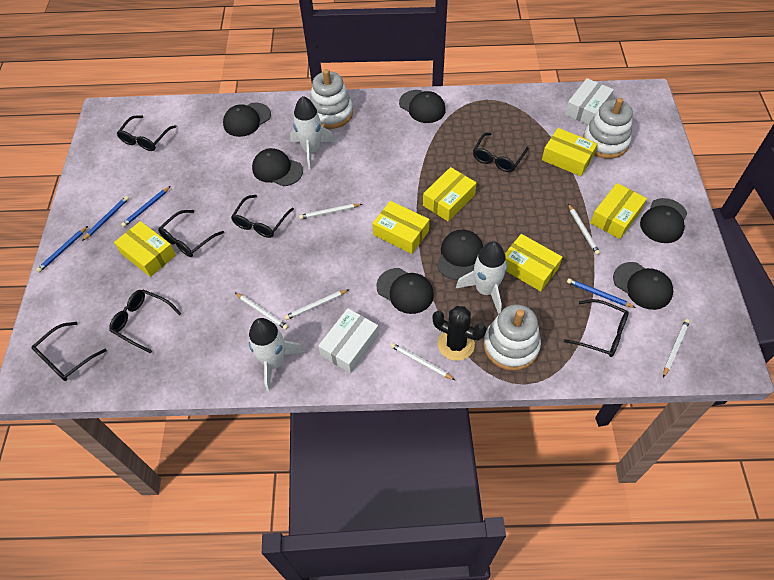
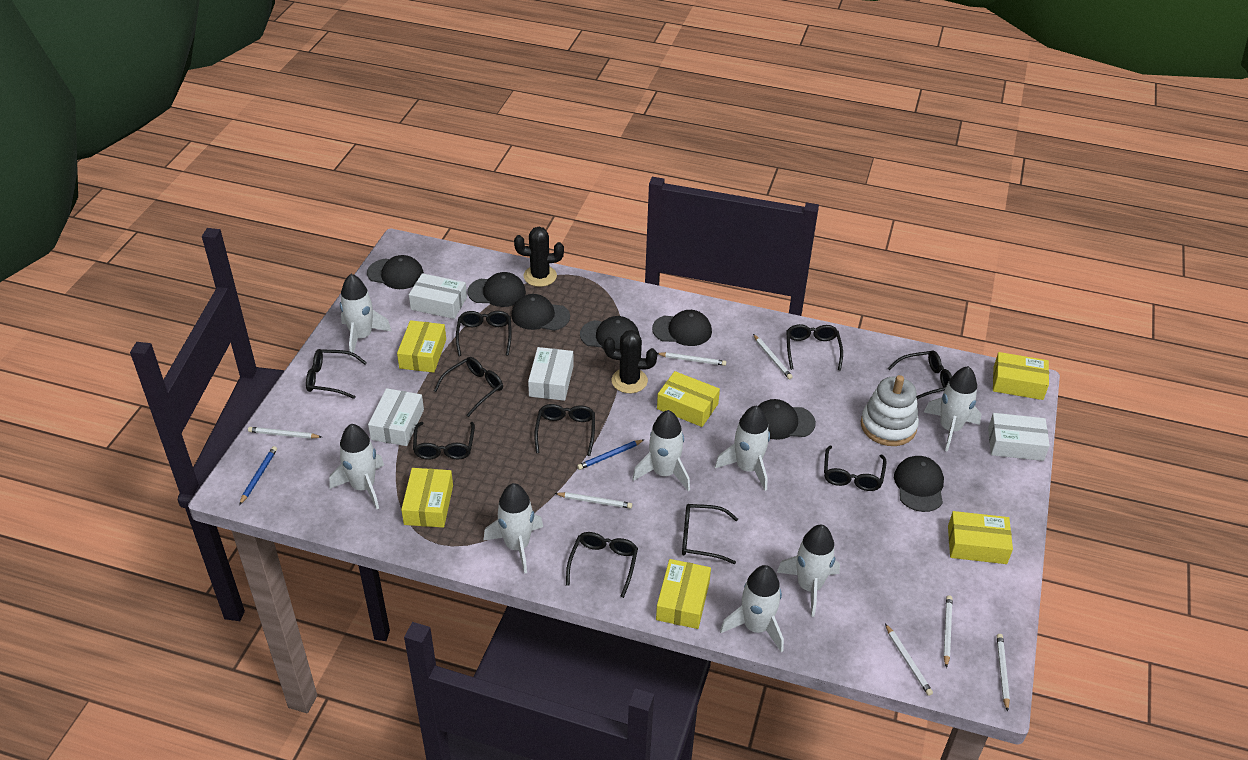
black cactus: [432,306,487,361] = 1 -> [514,227,564,287] [604,330,657,393] = 2
black glasses: [31,322,107,381] [109,289,181,353] [117,116,177,151] [158,210,224,257] [231,195,294,238] [473,133,529,172] [564,299,629,357] = 7 -> [306,349,367,399] [413,422,475,460] [434,357,503,417] [456,311,512,356] [534,404,595,456] [566,532,638,598] [682,504,738,564] [786,324,843,370] [824,445,887,491] [888,351,952,399] = 10
blue pencil: [36,226,88,273] [82,196,129,241] [121,186,171,227] [567,278,636,308] = 4 -> [239,446,277,505] [577,439,645,470] = 2
white box: [318,308,379,374] [565,78,614,125] = 2 -> [368,388,424,446] [409,273,467,319] [528,347,574,401] [988,413,1050,461] = 4
white pencil: [235,293,288,330] [284,289,349,320] [299,204,362,219] [390,343,455,380] [568,204,600,255] [663,319,690,378] = 6 -> [248,427,322,439] [554,492,632,509] [657,352,726,366] [753,334,792,379] [885,624,933,696] [944,595,952,668] [997,634,1010,712] = 7
white rocket: [249,318,305,392] [290,96,336,170] [456,241,507,314] = 3 -> [329,424,384,509] [340,274,392,357] [483,483,543,574] [632,410,690,491] [715,406,770,491] [720,565,784,652] [777,525,840,617] [924,366,982,452] = 8
white stacking toy: [310,69,353,129] [483,304,541,371] [583,98,633,159] = 3 -> [861,375,919,446] = 1

